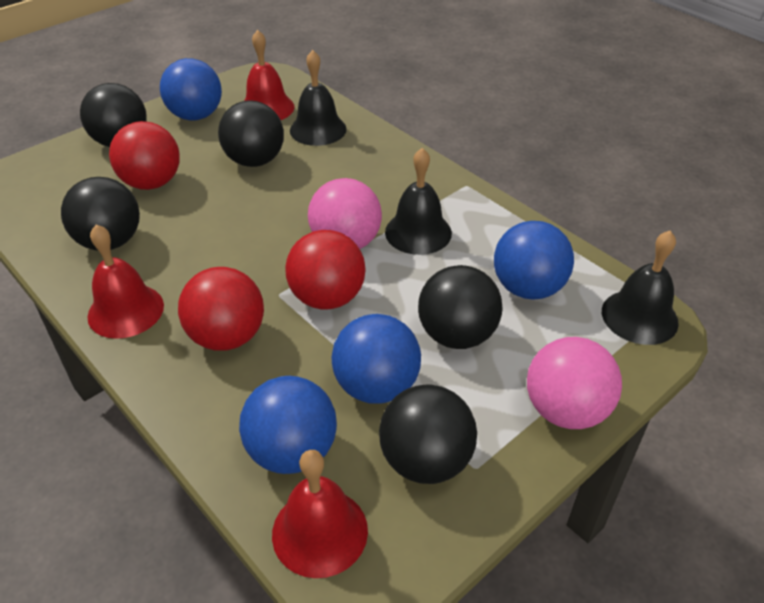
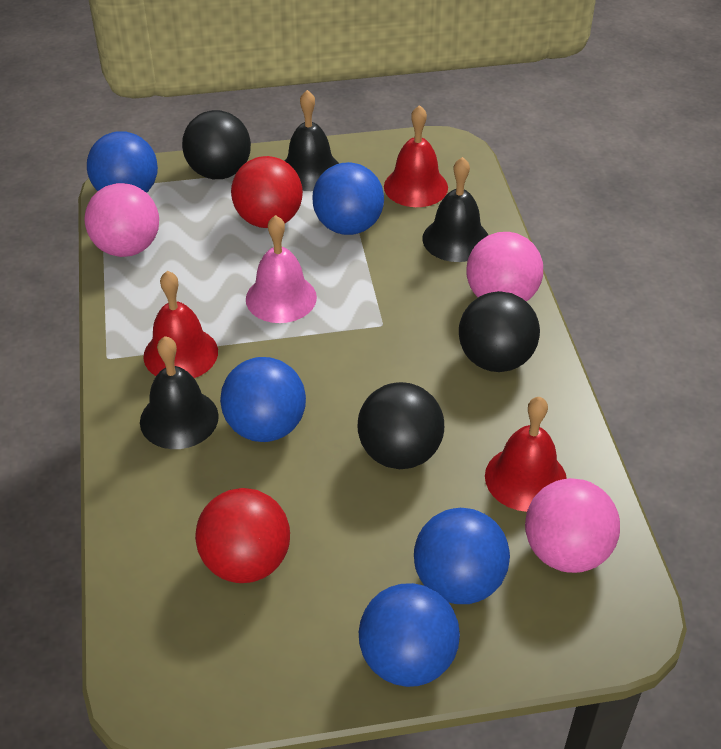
black ball: [61,177,140,251] [80,83,147,147] [218,100,284,167] [379,385,477,484] [418,265,503,349] = 5 -> [182,110,251,179] [358,382,444,469] [459,291,540,372] = 3
blue ball: [160,58,222,121] [239,376,337,474] [332,314,421,404] [494,221,574,300] = 4 -> [87,131,158,193] [220,357,306,442] [312,162,384,235] [359,583,460,687] [414,508,510,604] = 5
pink ball: [308,178,382,249] [527,337,622,429] = 2 -> [85,183,159,257] [466,232,543,302] [525,478,620,573] = 3
pink bell: none = 0 -> [246,215,317,323] = 1
red ball: [109,121,180,190] [178,267,264,351] [285,230,366,310] = 3 -> [195,488,290,583] [231,156,303,228] = 2

